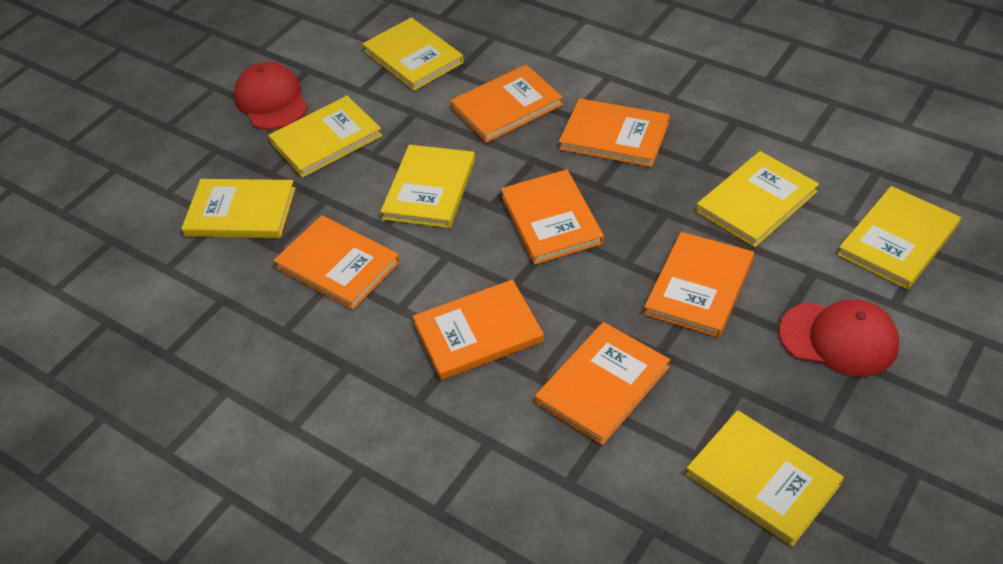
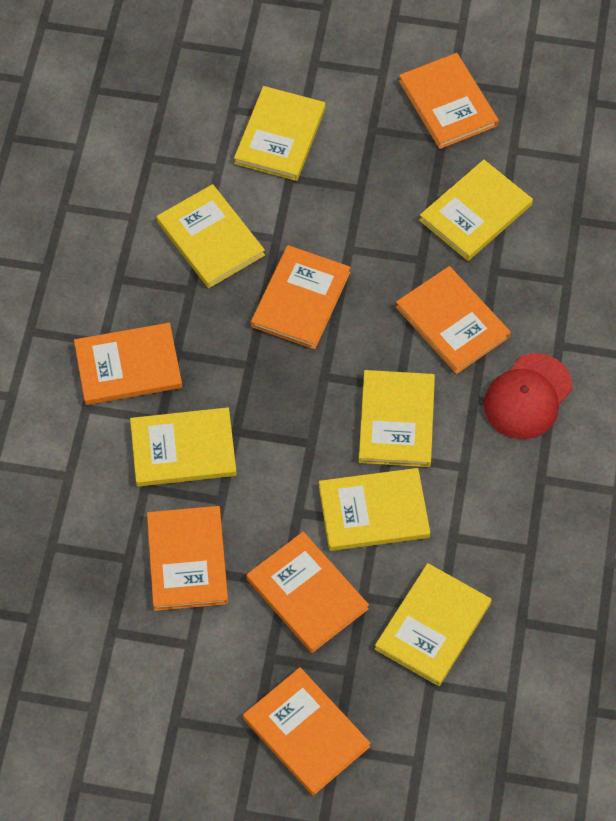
red cap: [234,62,308,130] [779,299,899,377] = 2 -> [484,353,573,439] = 1

